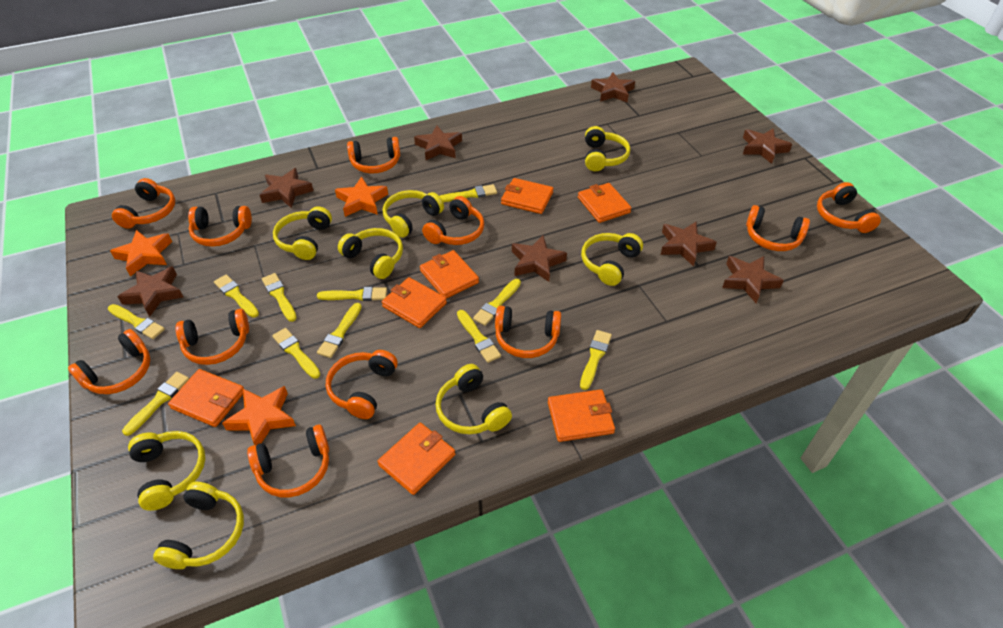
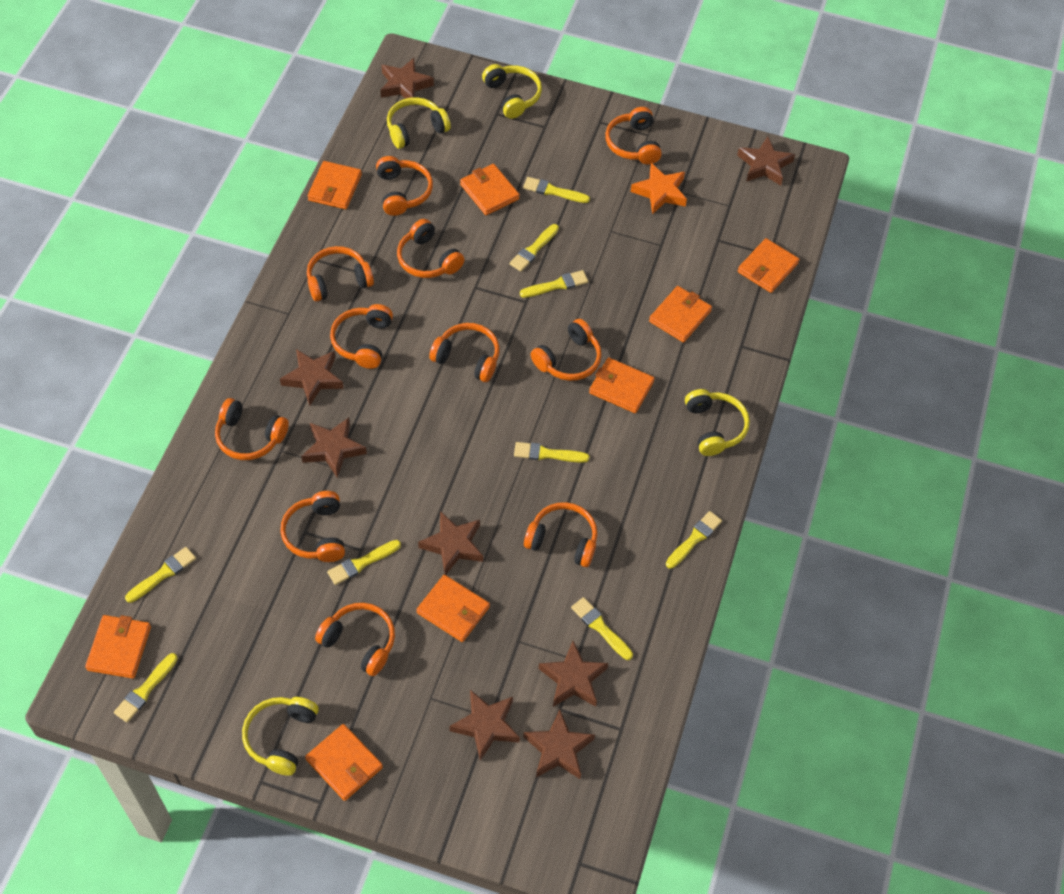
orange star: [110,230,172,276] [222,386,296,445] [335,176,388,217] = 3 -> [631,163,687,214] = 1
orange wallet: [168,369,244,427] [378,423,455,495] [382,277,447,328] [420,250,479,299] [501,178,554,214] [548,389,615,442] [578,183,631,223] = 7 -> [85,615,151,679] [305,724,383,801] [307,161,362,209] [416,575,490,642] [460,164,520,215] [589,358,655,413] [649,286,712,343] [738,238,800,293] = 8
yellow brush: [108,304,165,339] [122,372,189,436] [214,274,259,318] [262,273,297,322] [272,328,320,379] [317,287,387,301] [317,303,362,358] [440,184,497,202] [457,310,501,363] [473,279,521,326] [580,330,612,390] = 11 -> [114,653,178,723] [125,547,196,603] [327,540,401,585] [510,224,559,271] [514,442,589,463] [520,270,588,298] [523,177,590,203] [571,597,633,660] [666,511,722,569] = 9
yellow headphones: [128,431,205,511] [153,482,244,569] [273,206,332,260] [338,228,403,279] [383,190,444,238] [436,364,512,434] [581,233,643,286] [585,126,630,171] = 8 -> [242,697,319,776] [387,97,451,149] [482,64,542,119] [685,389,750,456] = 4

